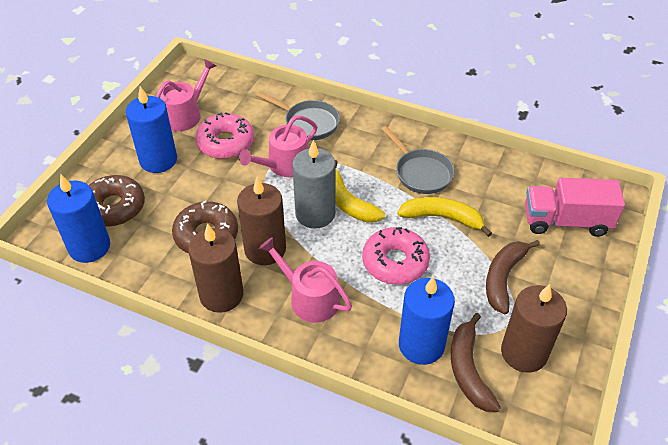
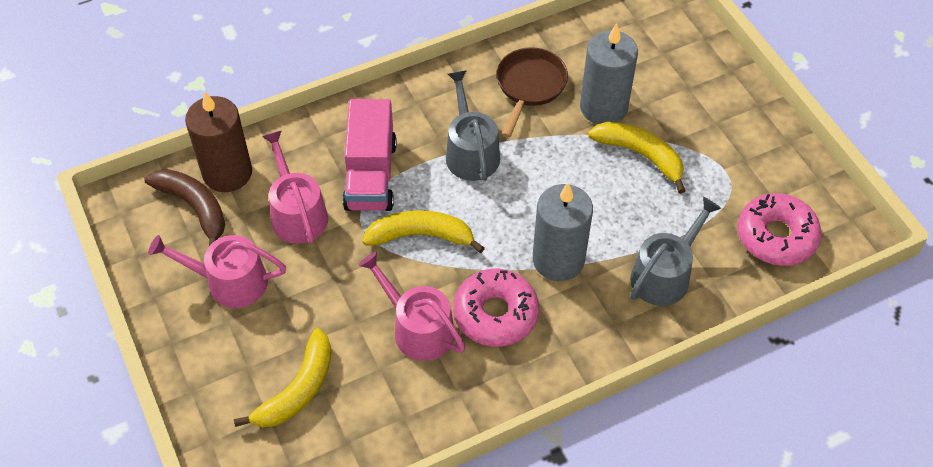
blue candle: [47,174,110,263] [126,86,177,173] [399,276,455,365] = 3 -> none = 0
brown banana: [451,313,501,412] [486,240,540,315] = 2 -> [144,169,225,246] = 1
brown candle: [188,223,243,313] [237,177,286,265] [501,284,567,373] = 3 -> [185,92,252,192] = 1
brown donut: [89,175,145,227] [172,201,238,253] = 2 -> none = 0
brown pan: none = 0 -> [497,47,568,138] = 1
grey candle: [292,140,336,229] = 1 -> [533,183,593,281] [580,23,638,124] = 2
grey pan: [256,92,340,140] [381,126,455,194] = 2 -> none = 0
grey watering can: none = 0 -> [446,70,500,181] [630,197,722,306] = 2
yellow banana: [335,160,385,222] [397,197,492,237] = 2 -> [234,328,332,427] [362,210,485,253] [588,122,685,194] = 3

